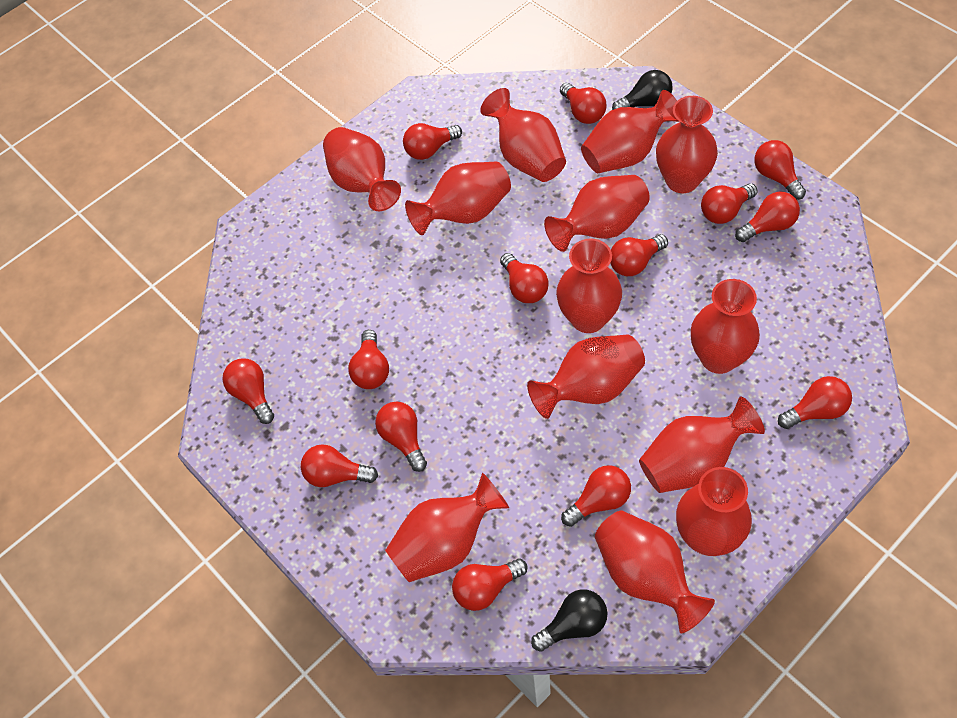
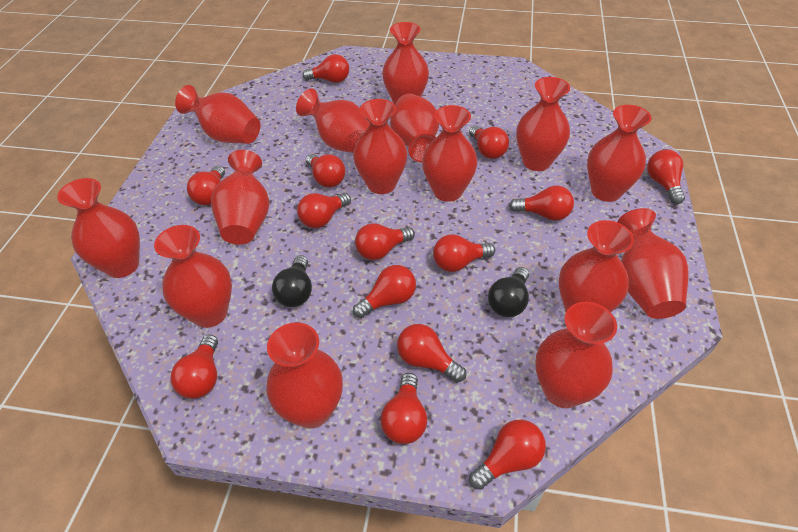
red vase: [323,127,401,211] [385,473,509,582] [405,162,511,235] [480,88,566,182] [527,335,645,419] [544,175,650,252] [556,238,622,333] [581,90,680,173] [595,511,715,633] [639,396,765,493] [656,96,718,193] [676,467,752,556] [691,279,760,374] = 13 -> [57,178,140,278] [154,225,232,328] [175,85,261,144] [211,150,270,245] [266,322,343,428] [296,88,370,153] [353,99,407,194] [382,22,429,105] [390,93,439,162] [422,105,478,202] [516,77,570,171] [535,302,617,408] [559,220,634,312] [587,105,652,202] [617,208,689,319] = 15

